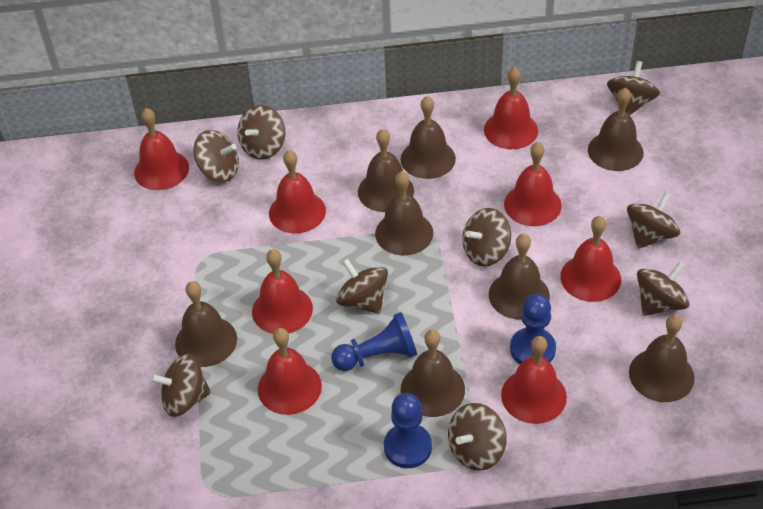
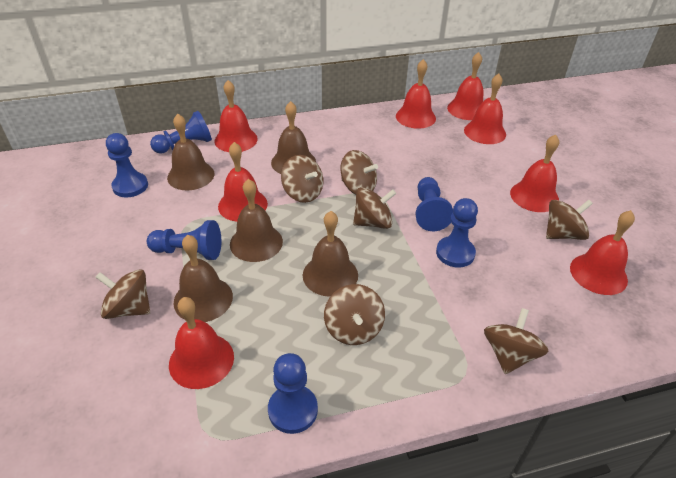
blue pawn: [331,312,417,371] [384,393,432,468] [510,294,556,364] = 3 -> [106,133,148,197] [147,220,221,260] [150,111,212,154] [268,353,318,434] [415,177,453,231] [436,198,478,268] = 6
brown bell: [175,281,237,367] [358,129,414,212] [375,171,433,255] [401,96,456,179] [401,330,465,417] [489,234,550,320] [588,87,644,171] [629,314,695,402] = 8 -> [167,114,214,190] [173,235,233,322] [230,179,283,262] [271,101,316,174] [303,211,358,297] = 5
brown spinning top: [150,354,211,417] [193,130,239,182] [237,105,285,160] [336,259,388,314] [448,403,507,471] [462,208,511,267] [607,61,660,115] [627,192,680,249] [637,261,690,316] = 9 -> [95,269,150,319] [281,155,323,203] [324,284,385,345] [341,150,378,195] [353,187,396,229] [484,308,548,374] [546,200,593,240] = 7

